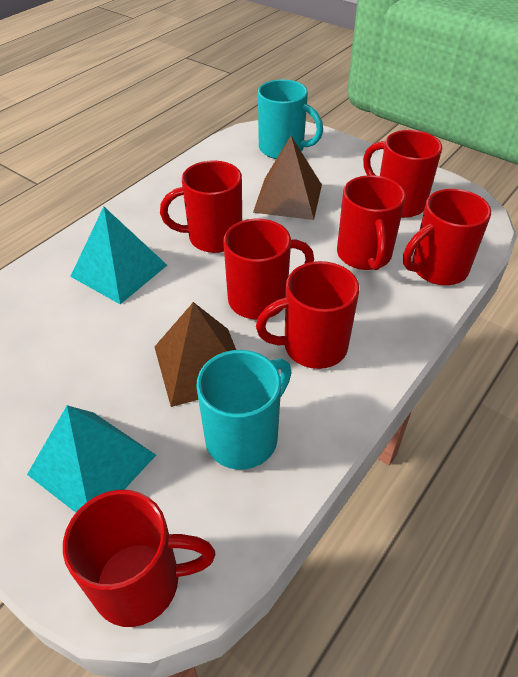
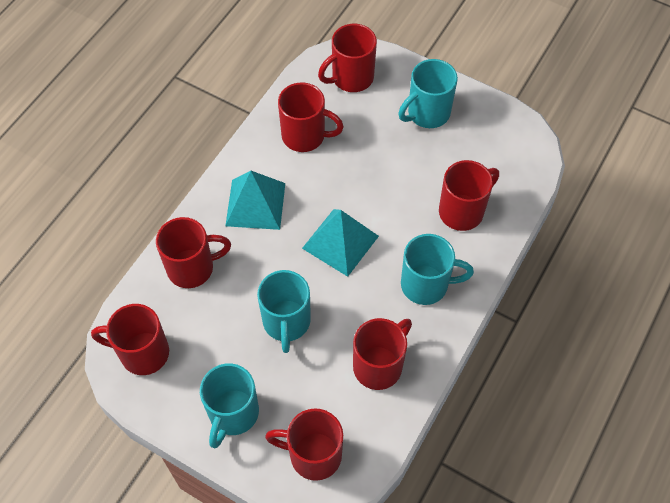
brown pyramid: [155,302,236,407] [253,136,322,220] = 2 -> none = 0
turquoise mug: [196,350,292,470] [258,79,323,159] = 2 -> [200,363,259,448] [257,270,311,353] [398,59,458,128] [401,234,474,305] = 4

